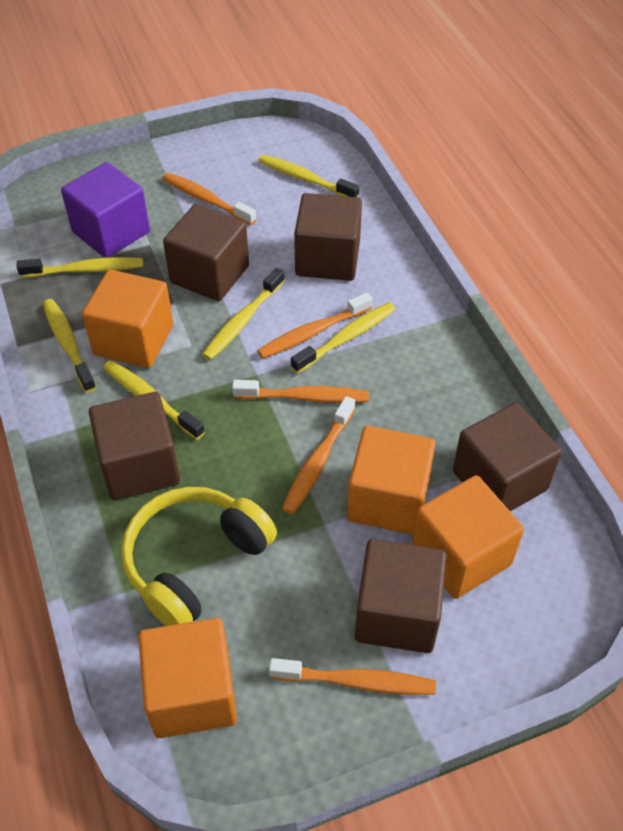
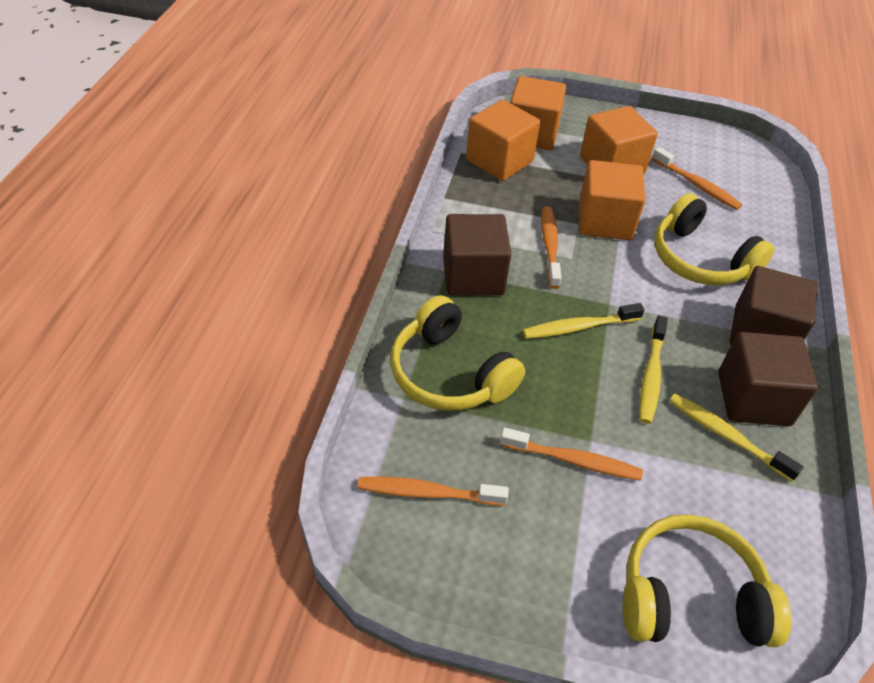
brown cube: [89,392,180,500] [163,204,249,301] [294,193,362,281] [355,539,447,653] [453,403,561,511] = 5 -> [443,214,511,296] [718,332,818,426] [730,266,818,345] = 3
orange toothbrush: [162,173,257,225] [232,380,369,403] [257,292,373,358] [269,658,436,695] [282,396,355,514] = 5 -> [358,476,509,506] [500,428,643,481] [541,206,561,289] [652,147,742,210] = 4
purple cube: [61,162,150,258] = 1 -> none = 0
yellow headphones: [121,487,277,626] = 1 -> [391,295,525,411] [623,514,791,647] [654,193,775,285] = 3
yellow toothbrush: [17,257,143,278] [43,299,96,393] [103,360,205,440] [202,268,285,360] [258,155,359,197] [291,302,396,373] = 6 -> [523,303,645,339] [639,315,668,424] [669,393,803,482] = 3

